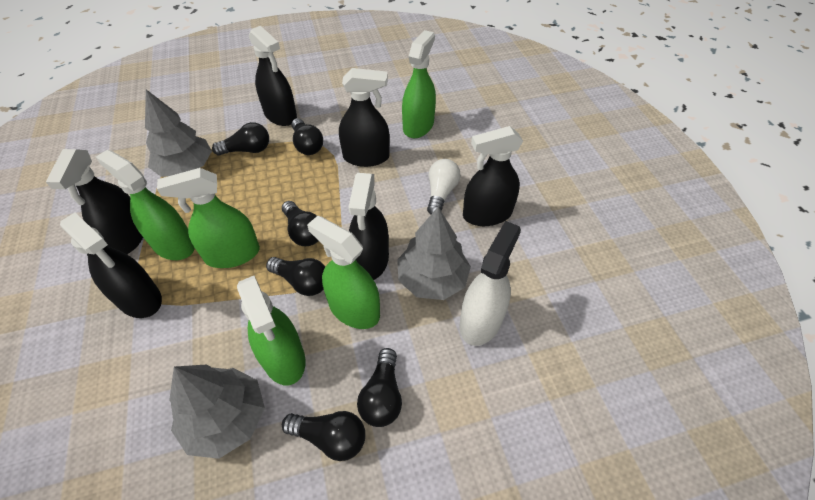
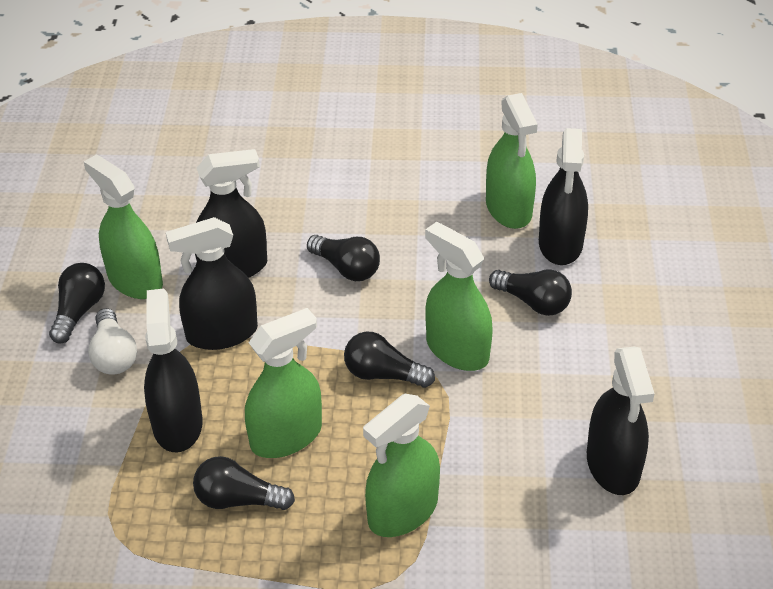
black light bulb: [212,122,269,156] [266,257,325,296] [282,201,319,246] [282,411,365,461] [291,118,323,155] [357,348,402,427] = 6 -> [49,263,105,344] [193,456,295,510] [307,235,380,281] [344,332,435,388] [489,270,572,316] = 5
black spray bottle: [46,149,143,254] [60,213,162,318] [249,26,297,126] [339,68,390,167] [348,173,389,280] [463,126,523,226] = 6 -> [144,289,203,452] [166,217,258,350] [195,149,267,278] [539,128,588,265] [587,347,655,495] = 5
grey tree: [145,90,212,177] [169,365,265,459] [397,207,471,300] = 3 -> none = 0
white spray bottle: [460,221,521,346] = 1 -> none = 0

